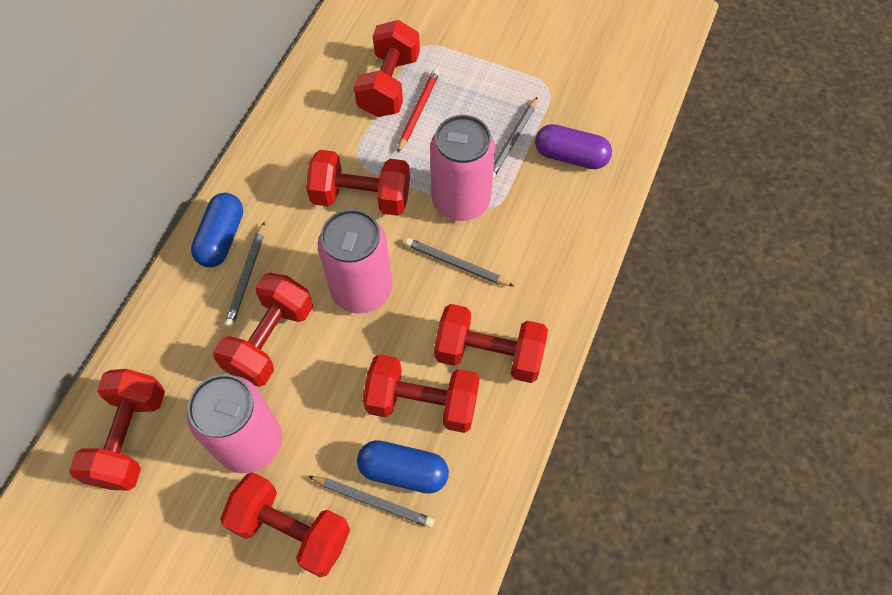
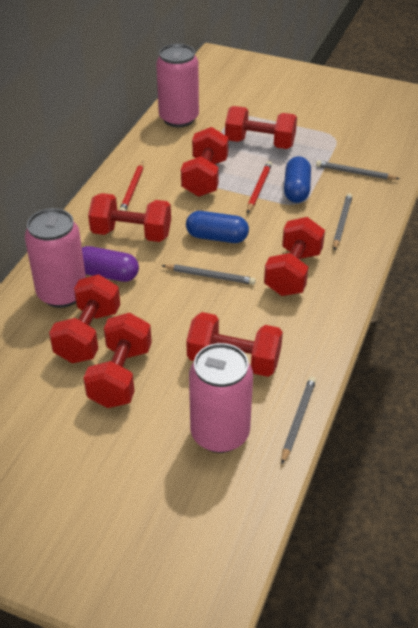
red pencil: [397,69,440,153] = 1 -> [120,161,144,211] [247,161,272,213] = 2

